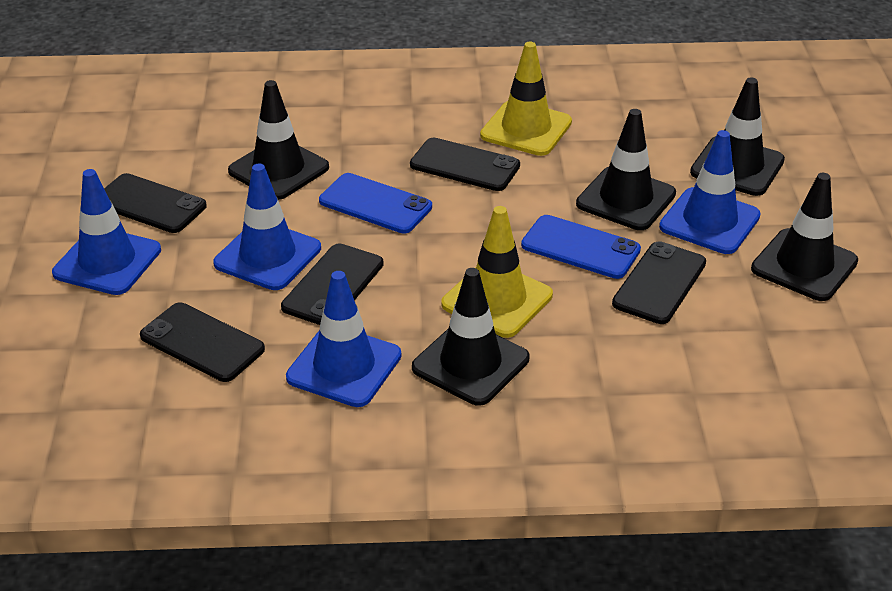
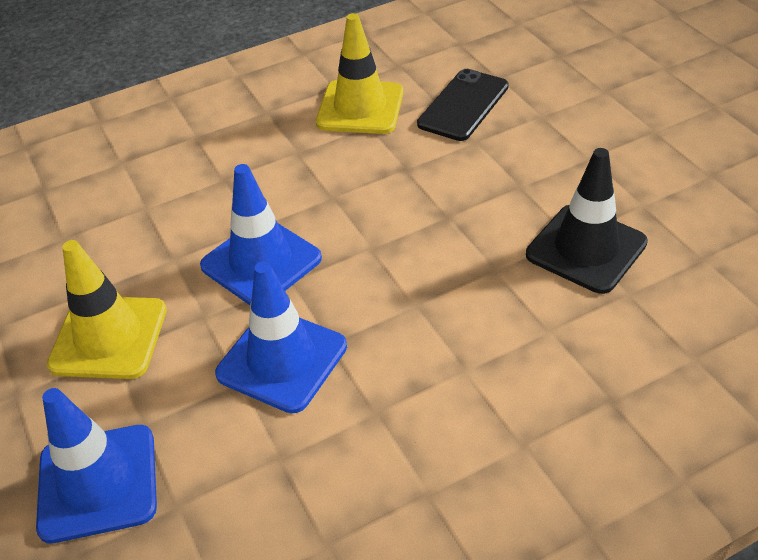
black phone: [104,173,207,233] [140,303,265,382] [281,243,384,325] [410,138,520,191] [612,241,706,324] = 5 -> [417,69,509,141] = 1
black traffic cone: [228,80,329,200] [412,268,529,406] [576,109,676,230] [690,78,785,196] [751,173,858,301] = 5 -> [526,148,648,294] = 1
blue phone: [319,173,432,233] [521,215,641,279] = 2 -> none = 0
blue traffic cone: [52,169,161,295] [213,164,321,290] [286,271,401,407] [659,130,761,254] = 4 -> [36,388,157,544] [200,164,322,305] [215,261,347,413] = 3

